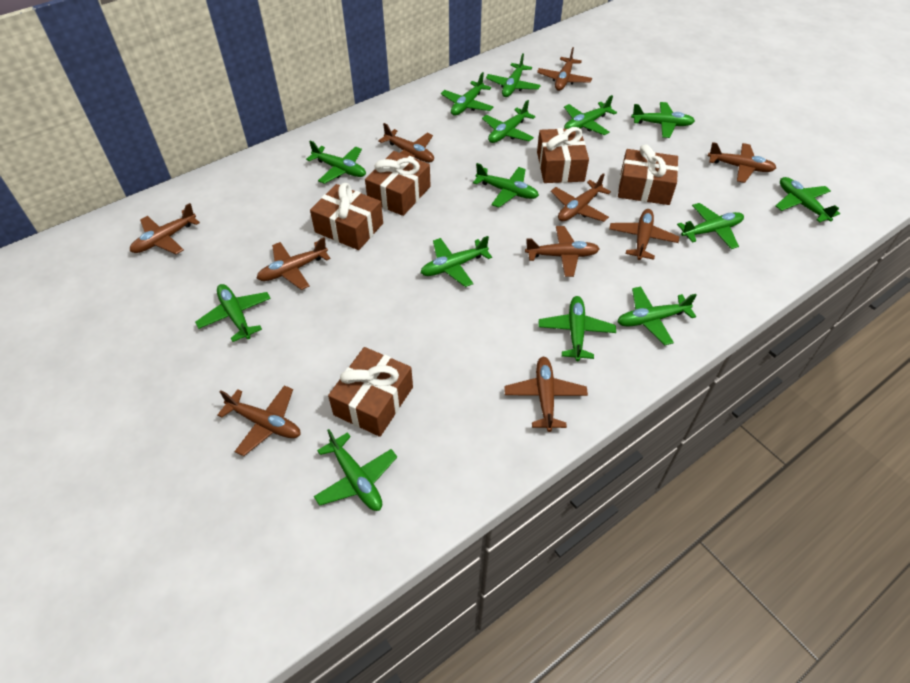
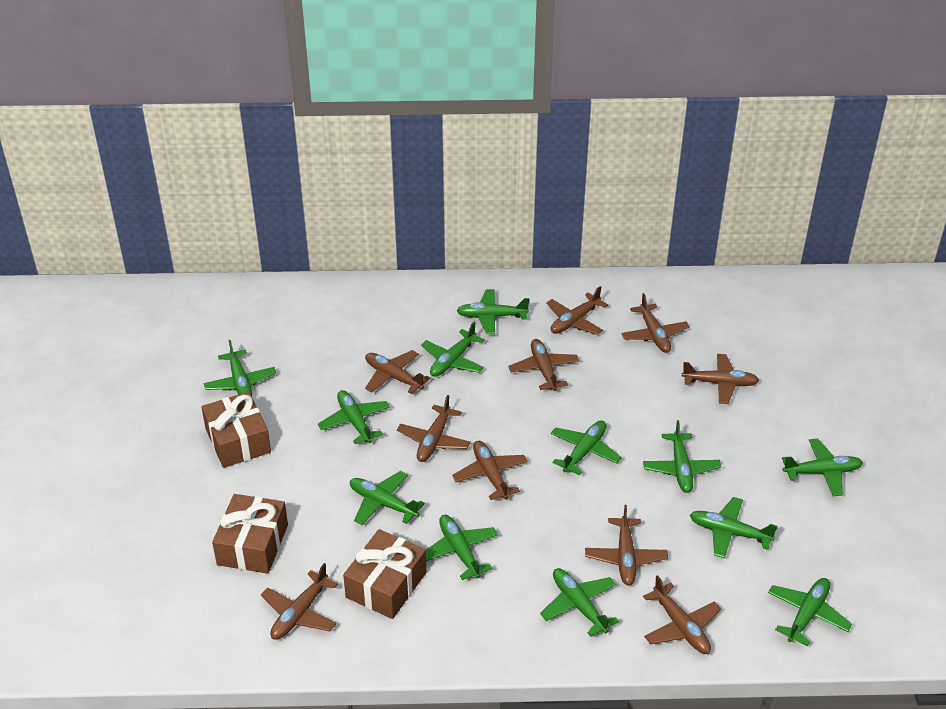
brown gift: [310,183,383,250] [328,347,413,437] [365,151,431,216] [537,127,589,183] [618,145,678,205] = 5 -> [201,392,271,468] [212,494,288,574] [343,529,427,619] = 3
green plane: [195,284,271,342] [306,141,366,184] [314,429,397,511] [421,236,492,287] [441,72,493,116] [473,163,539,208] [482,100,535,143] [486,53,541,97] [538,296,616,361] [564,95,617,135] [617,286,697,345] [631,102,695,138] [677,203,744,249] [776,177,840,223] = 14 -> [203,340,276,397] [318,390,390,444] [350,471,425,525] [421,322,485,377] [426,515,498,580] [456,289,530,334] [540,568,619,637] [551,420,622,475] [643,420,721,493] [690,497,778,558] [768,578,852,646] [782,439,863,496] = 12

